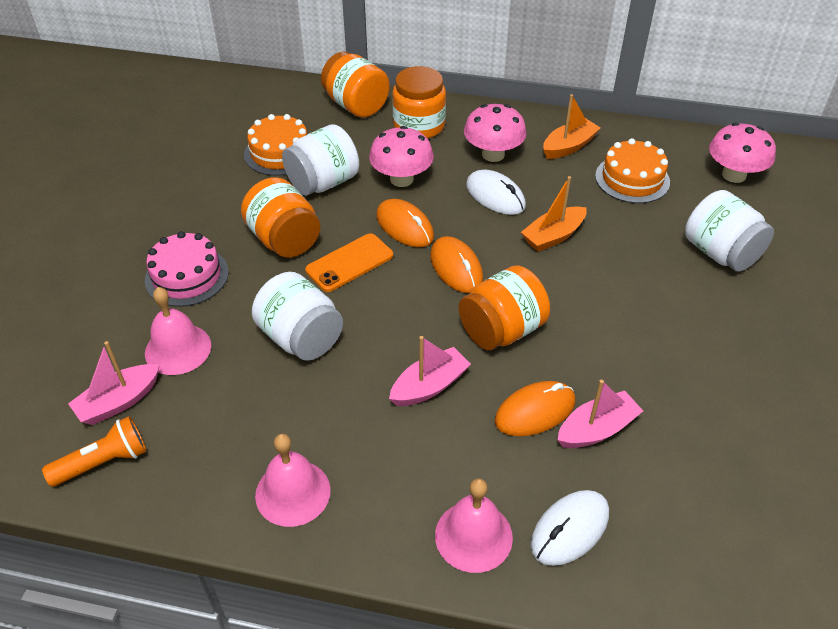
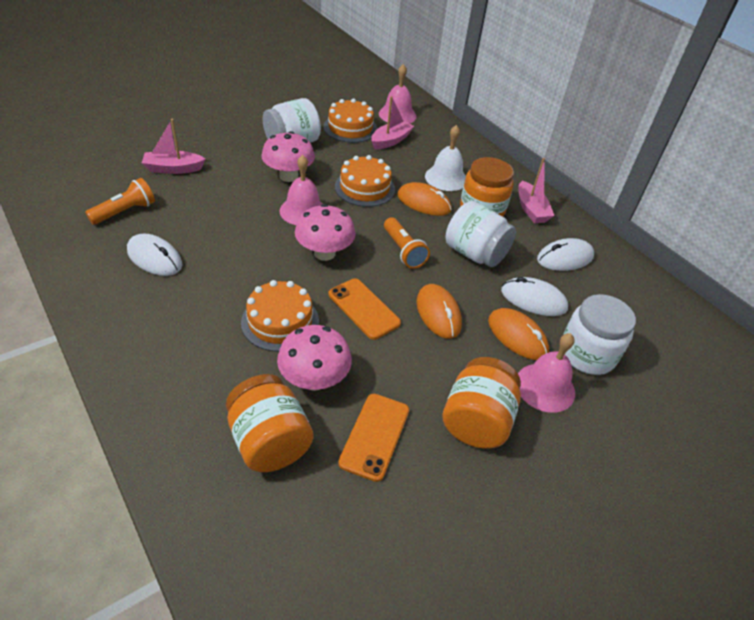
orange boat: [521,176,587,252] [543,94,601,159] = 2 -> none = 0
orange cake: [244,114,307,176] [595,138,670,203] = 2 -> [241,280,319,352] [324,98,377,143] [335,155,395,207] = 3
orange flashlight: [42,416,146,487] = 1 -> [85,178,155,225] [384,217,430,269] = 2
orange jar: [241,177,320,258] [321,52,390,118] [392,66,446,139] [459,266,550,350] = 4 -> [226,374,313,472] [442,357,521,449] [460,157,514,217] = 3
orange phone: [305,233,393,292] = 1 -> [329,278,401,340] [338,394,409,482] = 2
pink cake: [145,231,229,307] = 1 -> none = 0
white bell: none = 0 -> [425,125,466,191] = 1
white mouse: [466,169,526,215] [530,490,609,566] = 2 -> [127,233,182,276] [501,277,568,316] [537,238,594,271] = 3

